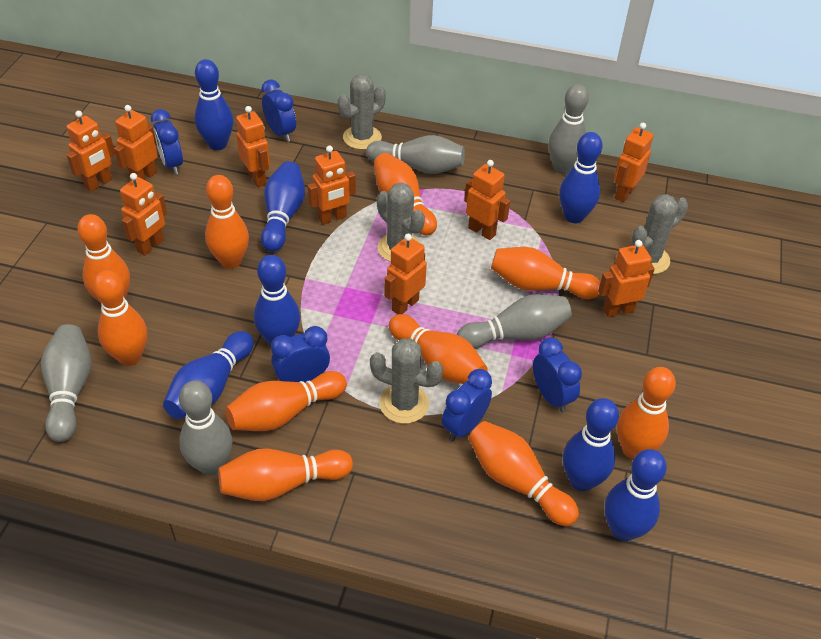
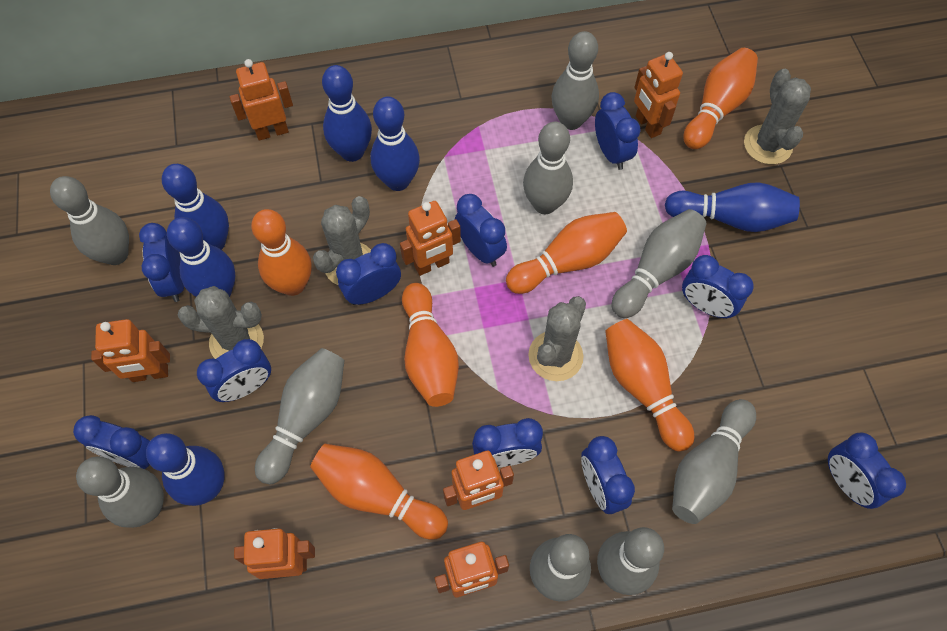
blue bowling pin: [163,331,254,419] [195,59,233,150] [254,255,300,346] [261,161,305,252] [559,132,603,223] [563,398,619,491] [605,449,667,541] = 7 -> [146,433,225,506] [162,164,229,250] [167,217,236,297] [322,65,372,162] [371,96,420,191] [665,182,800,232] = 6
blue clock: [151,109,183,175] [261,79,296,142] [271,326,330,383] [442,369,492,442] [533,337,582,413] = 5 -> [73,415,150,469] [139,223,184,302] [197,339,271,402] [336,243,401,305] [455,194,507,267] [472,418,543,467] [581,436,635,514] [595,92,641,170] [682,255,754,319] [828,432,906,509] = 10
grey bowling pin: [41,324,92,442] [179,381,232,475] [366,135,465,174] [457,294,572,349] [548,84,589,174] = 5 -> [50,176,129,265] [76,456,164,528] [255,348,345,484] [523,122,573,214] [530,534,591,601] [552,31,599,130] [597,527,664,595] [612,209,707,318] [672,399,756,524] = 9
orange bowling pin: [77,214,130,303] [93,270,147,366] [205,175,249,269] [218,448,353,501] [225,371,347,431] [374,153,437,236] [389,314,488,384] [468,421,579,526] [491,247,600,299] [617,367,676,459] = 10 -> [251,209,312,296] [310,444,448,540] [402,283,459,407] [506,212,627,294] [605,319,694,452] [683,48,758,149] = 6
orange robot: [66,111,115,192] [114,105,158,181] [120,173,167,256] [236,106,270,187] [308,145,356,225] [384,234,427,314] [464,160,510,240] [598,240,655,317] [614,123,653,202] = 9 -> [91,319,170,382] [230,59,293,141] [234,528,315,579] [400,201,461,276] [435,542,509,597] [443,451,514,510] [634,52,683,138] = 7

